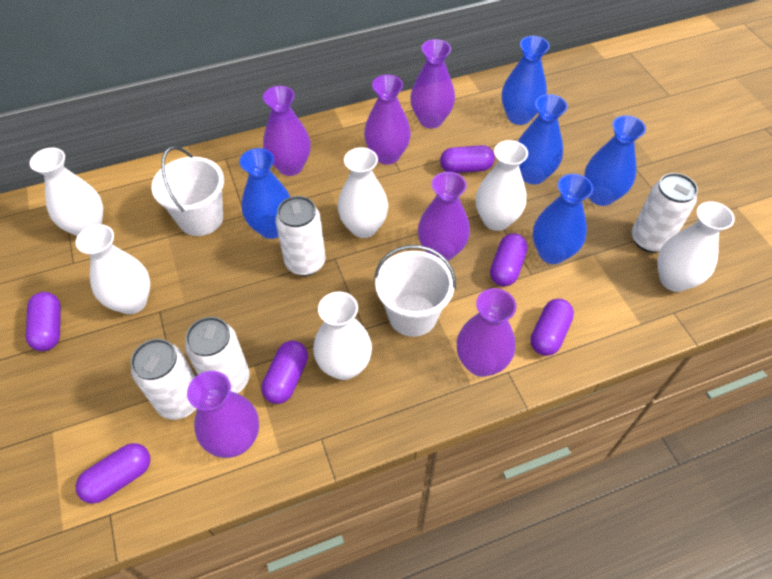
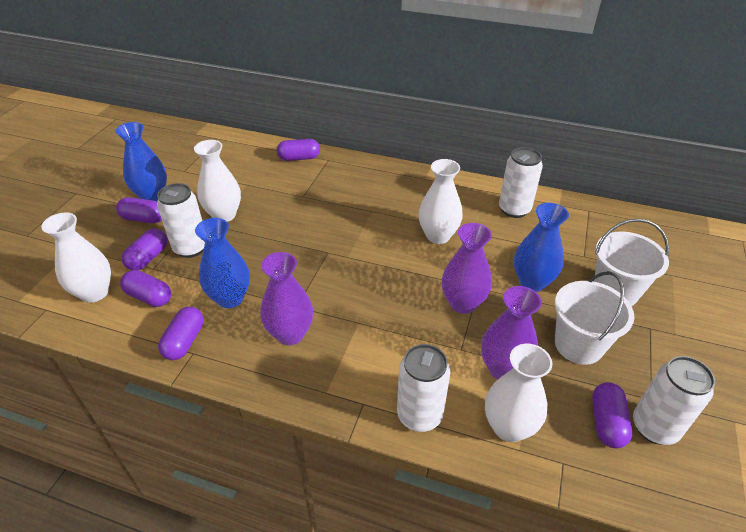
blue vase: [240,148,290,239] [502,36,550,125] [518,94,568,184] [533,174,593,264] [584,115,646,206] = 5 -> [115,122,167,201] [195,218,250,308] [514,203,569,292] = 3
purple vase: [187,371,259,458] [263,86,311,176] [364,75,411,165] [410,39,455,128] [418,172,470,261] [457,288,516,377] = 6 -> [260,252,313,345] [442,223,492,314] [481,286,542,380] = 3
white vase: [30,148,103,236] [76,224,150,314] [313,291,372,380] [338,147,388,238] [476,140,528,231] [657,201,735,292] = 6 -> [41,212,111,303] [194,140,241,222] [419,159,463,244] [485,344,552,442] = 4

